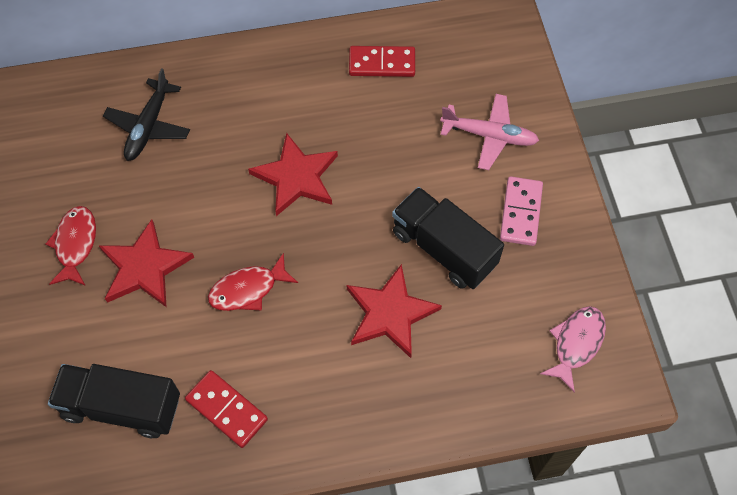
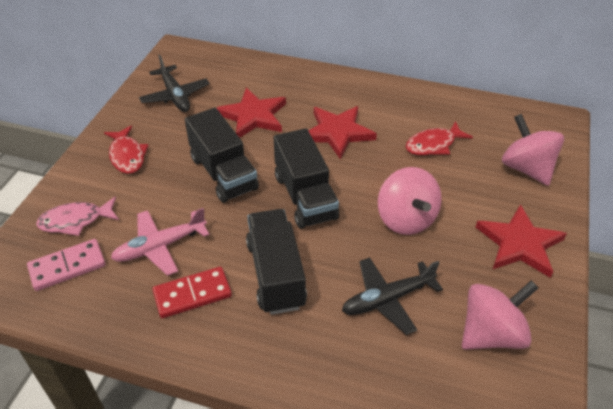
black plane: [103,68,190,161] = 1 -> [139,55,210,112] [342,257,443,335] = 2
black truck: [48,364,180,438] [392,187,504,289] = 2 -> [185,108,259,203] [246,209,307,315] [274,128,339,229] = 3
pink spinning top: none = 0 -> [378,167,442,235] [462,280,539,350] [502,114,564,186] = 3
red domino: [185,370,268,448] [349,46,415,77] = 2 -> [152,267,232,318] = 1

